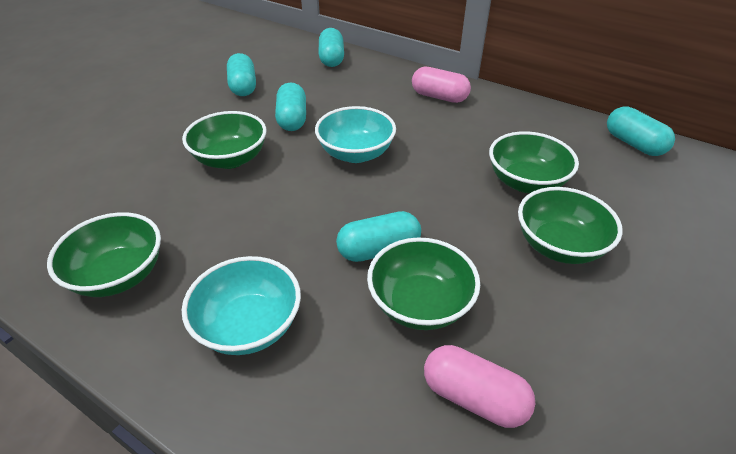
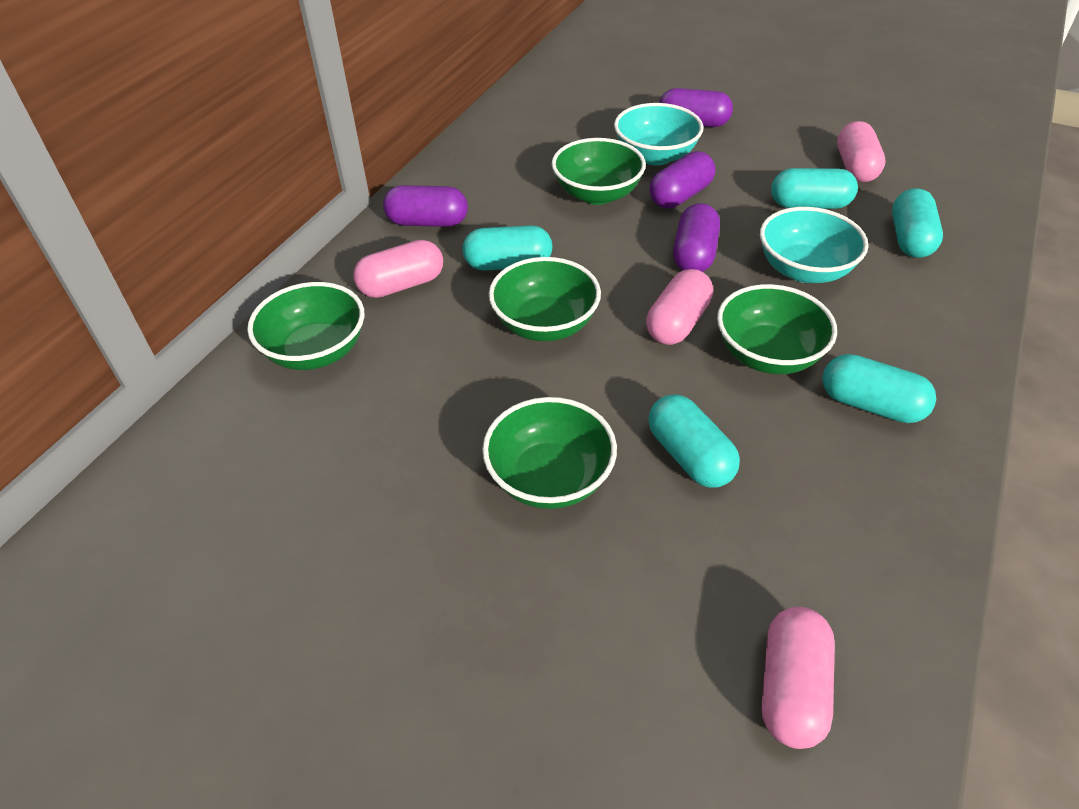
pink capsule: [412,66,471,103] [424,345,535,428] = 2 -> [353,240,443,298] [646,269,713,345] [762,607,835,749] [837,121,886,182] = 4
purple capsule: none = 0 -> [383,185,468,227] [649,151,715,208] [659,88,733,127] [673,203,720,272] = 4

